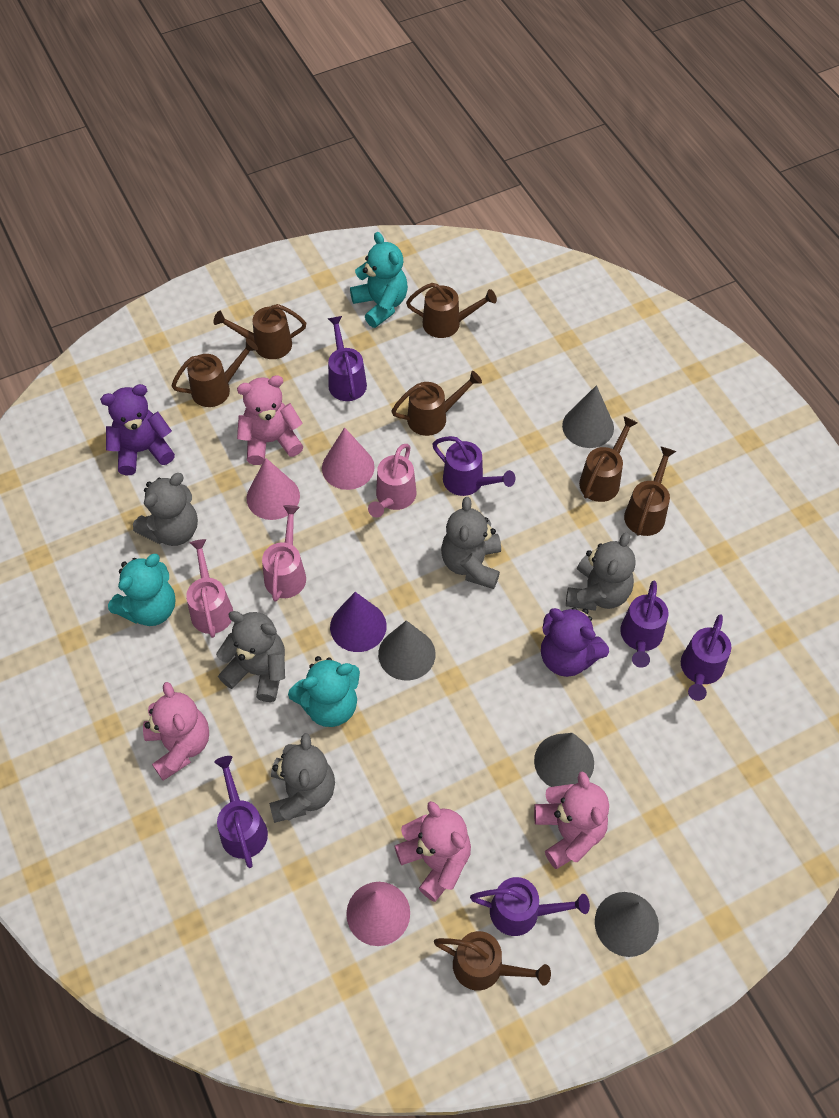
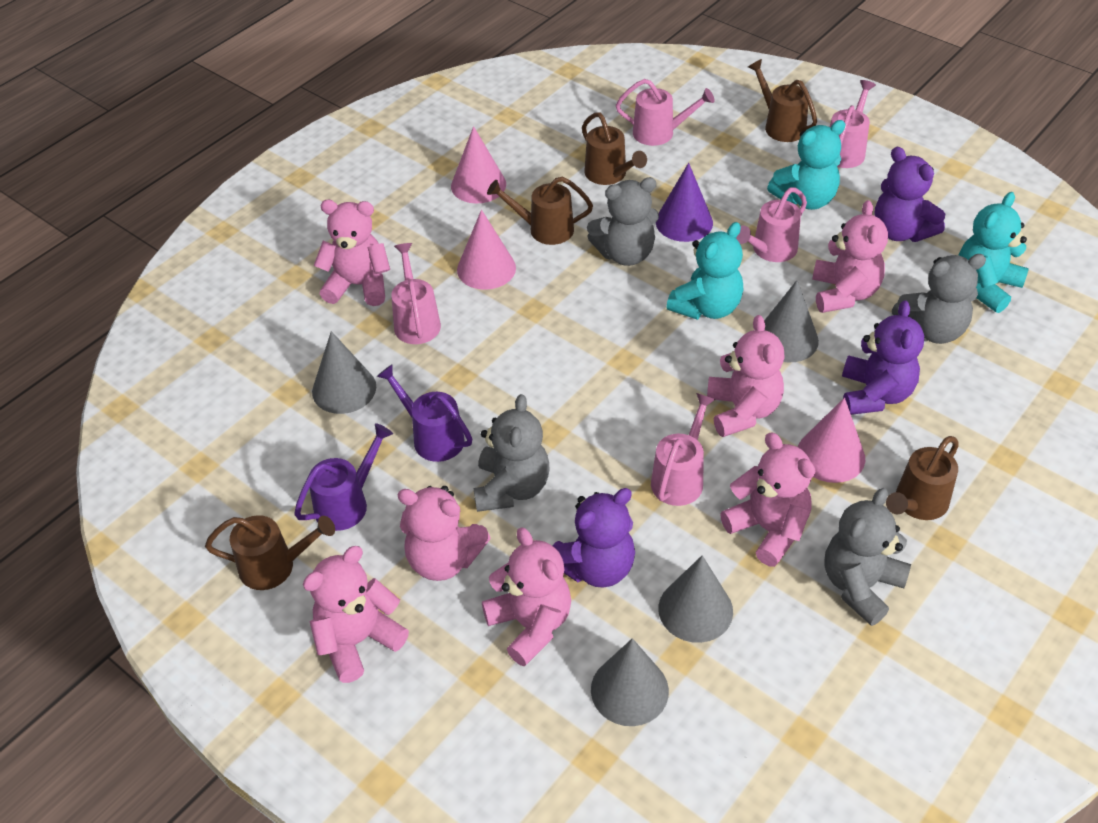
brown watering can: [171,339,258,407] [214,304,306,359] [392,371,482,436] [406,283,497,338] [434,931,551,990] [579,416,638,502] [624,447,676,536] = 7 -> [205,515,335,590] [487,177,593,245] [582,112,647,185] [748,59,817,142] [886,436,959,520] = 5
grey teddy bear: [133,473,198,546] [216,611,285,702] [269,733,335,823] [441,497,501,589] [566,532,636,611] = 5 -> [474,394,549,512] [587,177,659,266] [824,488,911,626] [892,254,986,344] = 4
pink teddy bear: [143,682,209,781] [237,375,303,465] [394,801,471,902] [534,771,609,869] = 4 -> [303,546,409,683] [314,200,390,306] [397,486,490,581] [482,528,571,667] [707,315,785,437] [720,432,815,567] [812,200,888,313] = 7
pink watering can: [186,539,233,638] [262,505,306,602] [368,444,416,518] = 3 -> [391,243,441,344] [616,79,715,146] [651,393,716,506] [736,187,807,262] [830,80,876,168] = 5
purple teddy bear: [100,384,175,475] [541,607,609,677] = 2 -> [552,488,635,588] [842,300,924,415] [874,147,945,242] = 3
purple watering can: [214,756,268,868] [328,316,367,401] [432,436,515,496] [470,877,590,936] [620,581,669,668] [681,614,731,701] = 6 -> [294,423,393,531] [376,364,472,462] = 2

